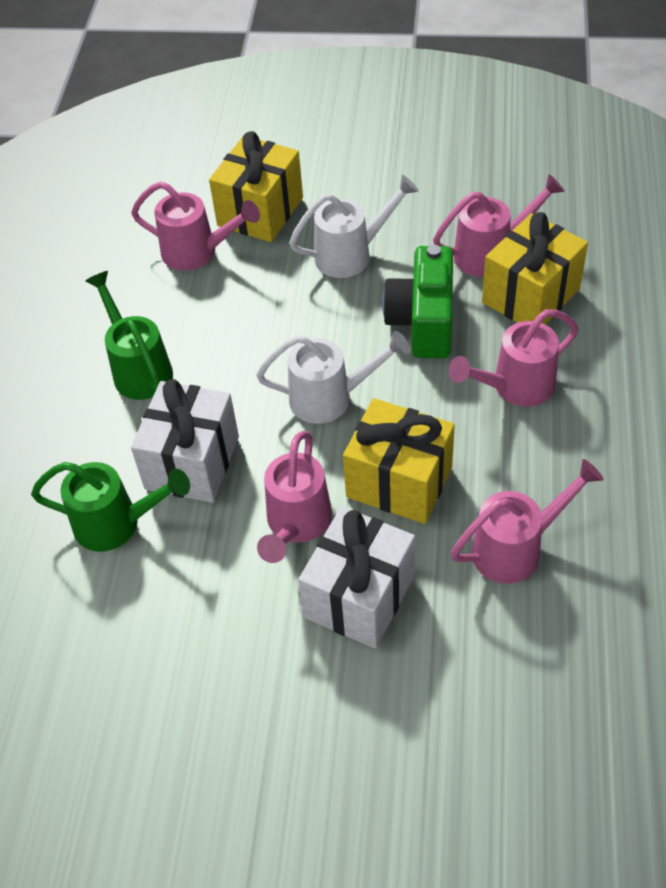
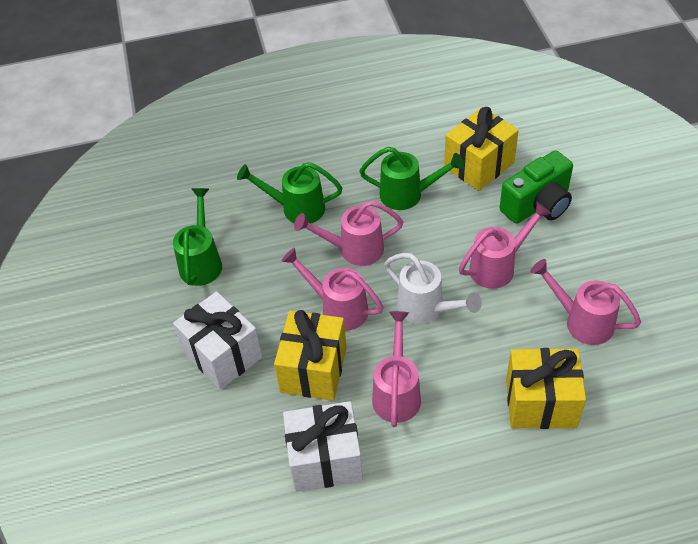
green watering can: [31,462,190,552] [85,271,173,400] = 2 -> [173,188,222,286] [237,162,342,224] [359,147,464,210] = 3
white watering can: [256,331,410,424] [289,175,419,278] = 2 -> [384,253,482,324] = 1

